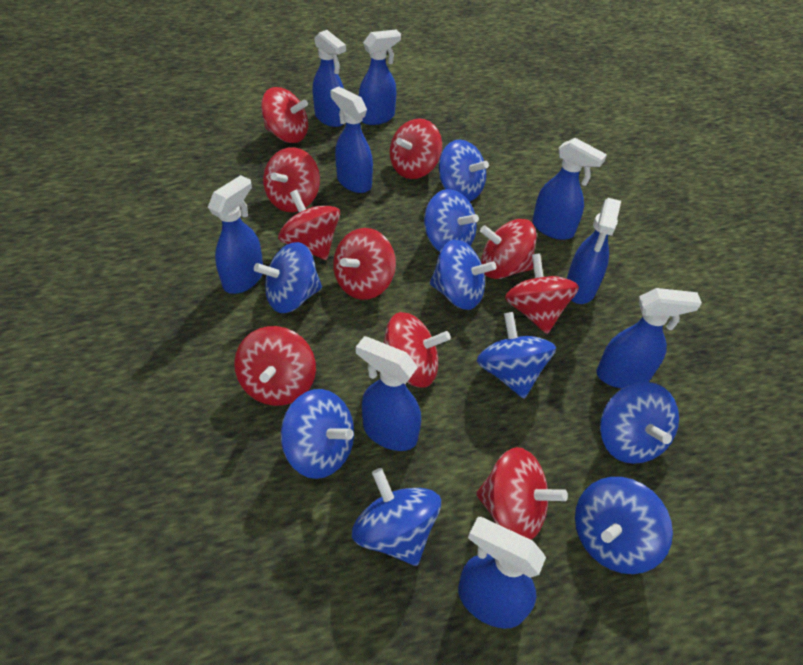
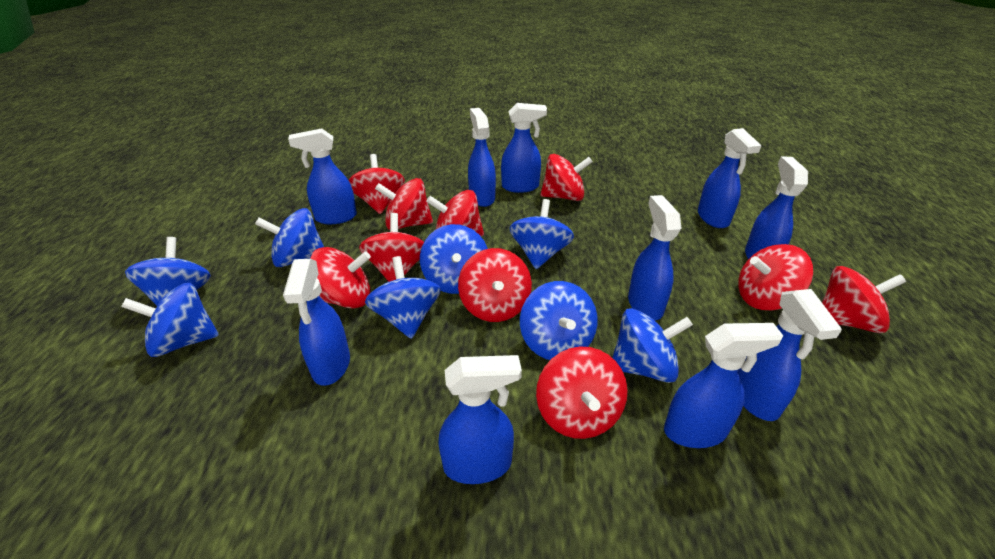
blue spinning top: [254,242,322,313] [281,389,354,479] [352,468,441,566] [424,189,479,252] [430,239,496,310] [439,139,489,201] [477,312,556,399] [575,477,673,574] [600,382,679,464] = 9 -> [121,283,219,357] [125,237,211,306] [255,208,324,267] [365,256,441,339] [420,224,488,294] [509,199,574,269] [520,281,598,360] [612,308,693,383] = 8
blue spray bottle: [208,175,263,294] [313,30,346,127] [330,87,373,193] [356,336,421,451] [359,30,401,125] [458,517,546,629] [533,138,607,240] [567,198,621,304] [596,288,702,388] = 9 -> [283,259,350,386] [288,128,357,224] [438,355,522,484] [468,108,496,207] [501,103,547,193] [628,195,681,321] [664,323,783,448] [698,128,761,228] [738,289,842,421] [745,156,808,259] = 10

